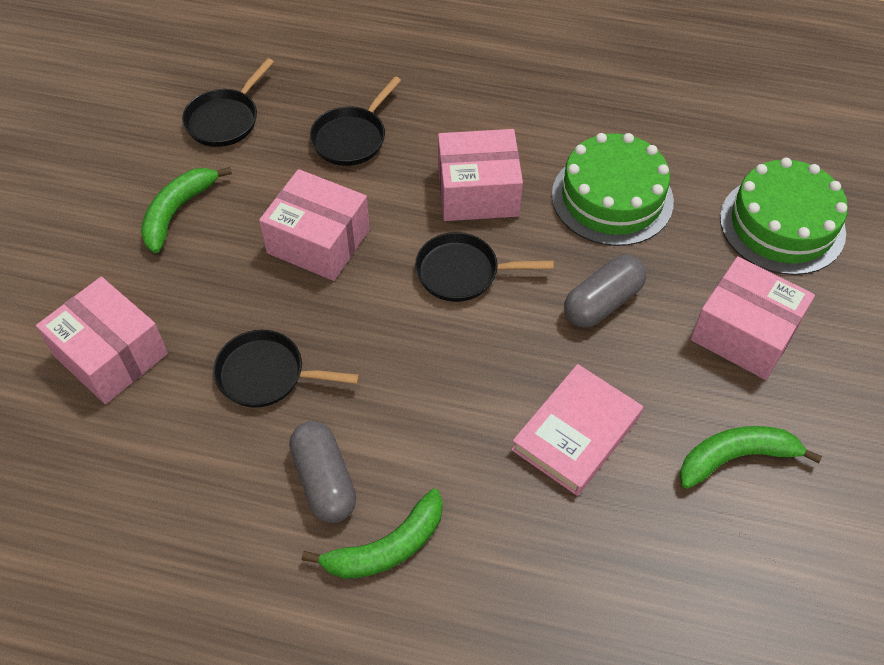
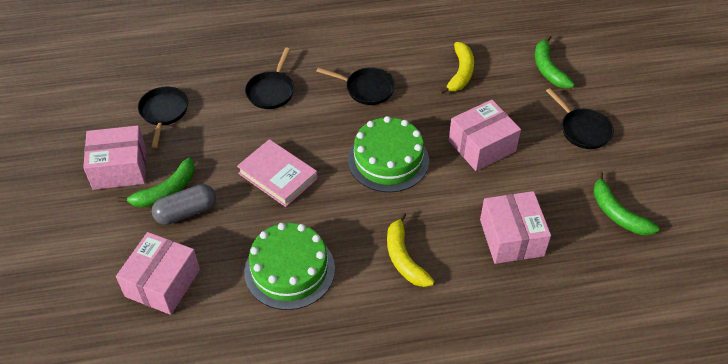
grey capsule: [289,421,356,523] [564,255,646,328] = 2 -> [152,184,216,225] = 1
yellow banana: none = 0 -> [387,212,434,287] [439,42,474,94] = 2

